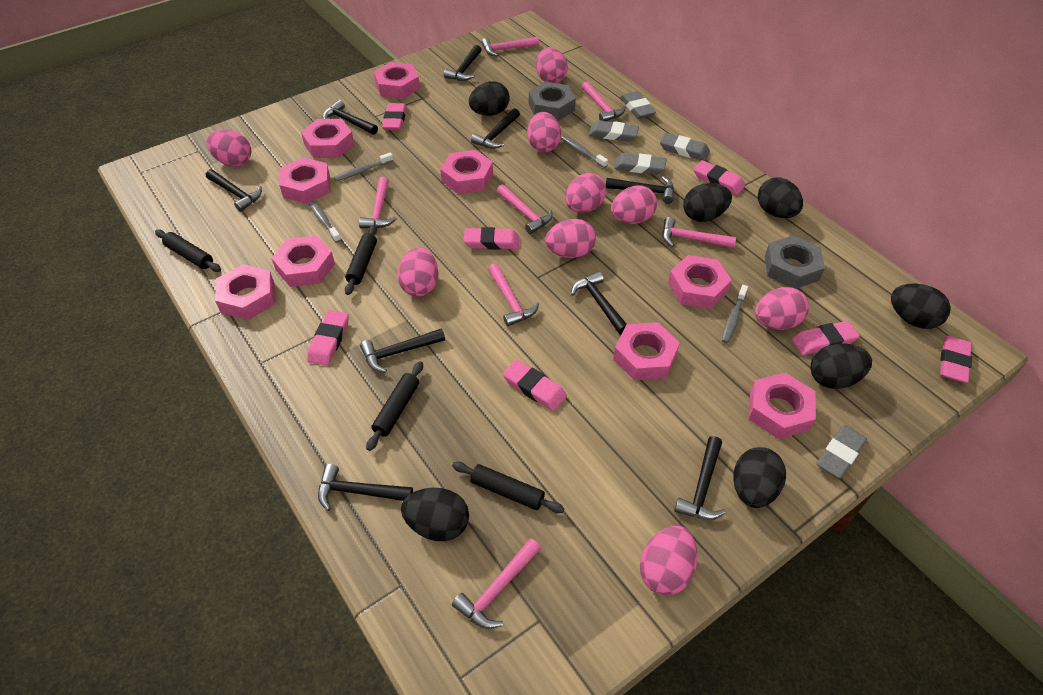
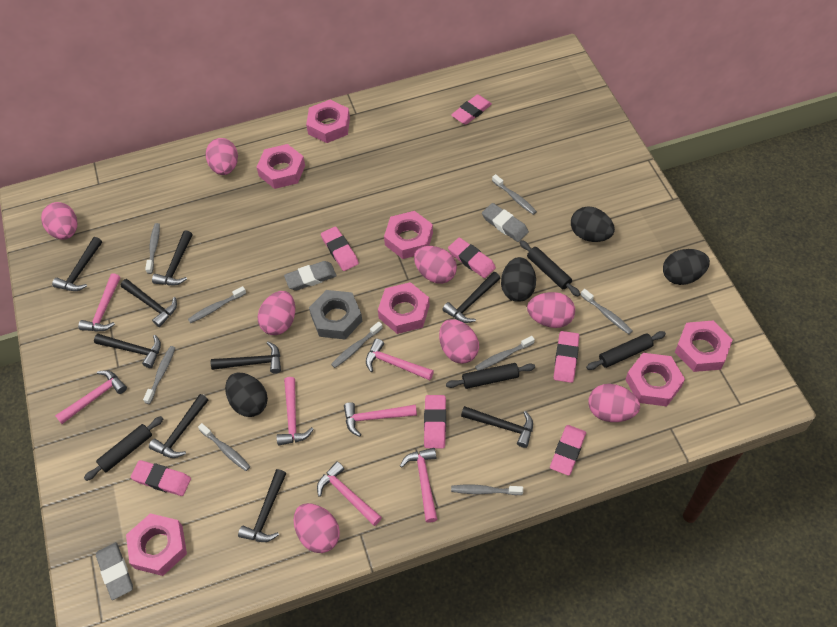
black egg: [401,488,469,541] [469,81,510,116] [683,183,732,222] [733,447,786,508] [758,178,803,218] [811,343,872,389] [891,284,951,329] = 7 -> [225,373,268,417] [501,257,536,302] [571,206,615,242] [663,249,710,285] = 4
grey eraser: [589,120,639,142] [614,153,667,175] [620,91,656,119] [660,133,710,161] [817,425,867,479] = 5 -> [96,542,133,600] [284,261,337,290] [482,203,529,242] = 3
grey nut: [529,82,576,121] [765,235,825,289] = 2 -> [309,290,362,339] = 1
grey toothbrush: [309,201,341,243] [334,152,393,181] [561,136,608,168] [722,285,748,343] = 4 -> [143,346,175,404] [145,223,160,274] [188,286,246,323] [198,423,250,471] [331,322,383,368] [451,485,523,495] [475,336,535,371] [492,174,537,215] [580,289,633,334] = 9
pink egg: [206,129,251,167] [397,247,438,297] [527,112,561,152] [536,47,568,83] [545,219,596,258] [565,173,606,213] [611,185,657,224] [640,526,697,596] [755,287,809,330] = 9 -> [41,202,77,240] [206,138,238,175] [258,291,295,335] [293,503,340,553] [414,246,457,284] [439,319,479,364] [527,292,575,328] [588,384,640,422] = 8
pink nut: [215,264,275,320] [271,236,335,287] [279,157,330,204] [301,119,354,158] [374,62,420,99] [440,150,493,194] [613,322,680,380] [668,255,732,309] [749,373,816,439] = 9 -> [126,513,187,576] [257,144,305,189] [306,100,350,143] [378,282,430,334] [384,211,433,259] [625,353,685,406] [675,321,733,372] = 7

